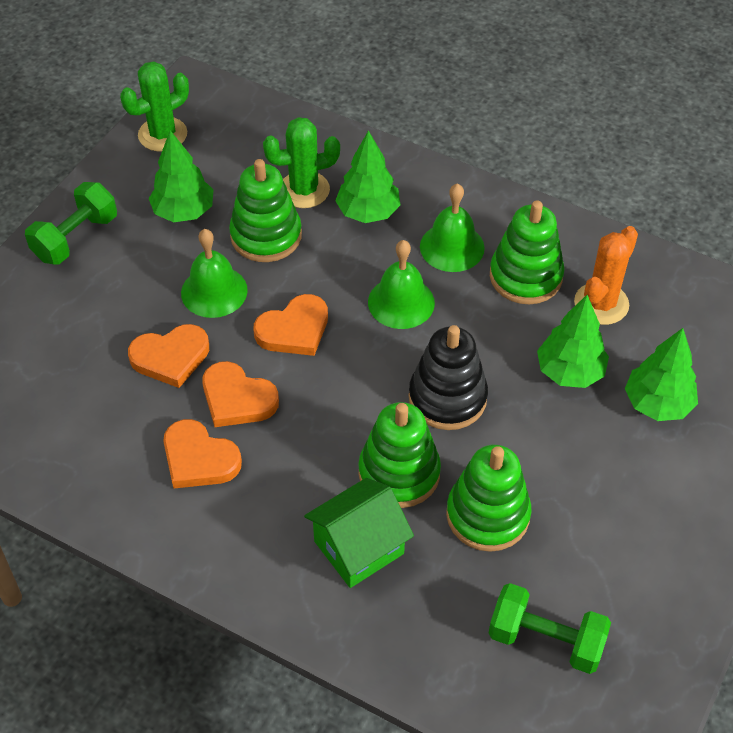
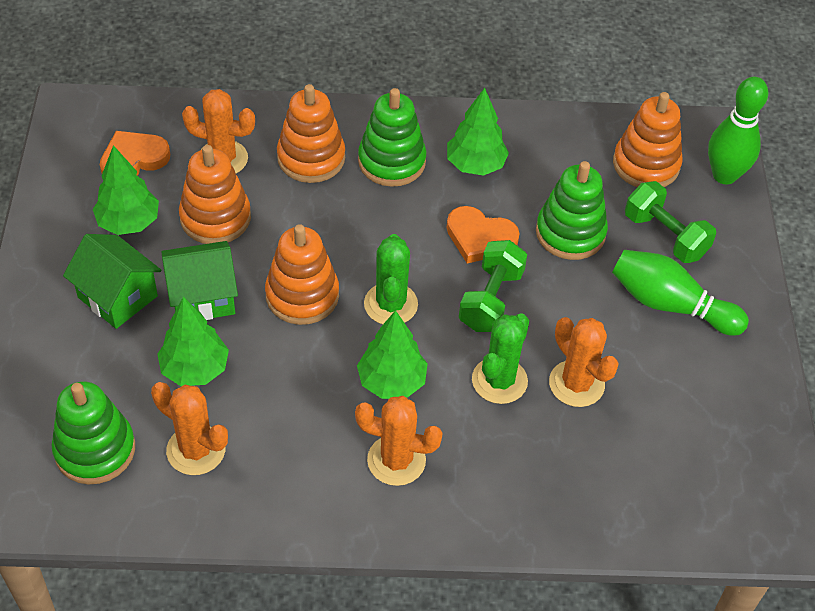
black stacking toy: [409,325,488,430] = 1 -> none = 0
green bell: [181,229,248,318] [368,240,435,329] [420,184,485,272] = 3 -> none = 0
green bowling pin: none = 0 -> [612,250,749,336] [708,77,768,184] = 2
green house: [304,478,414,588] = 1 -> [63,234,162,329] [161,241,238,320] = 2
green stacking toy: [229,159,302,262] [358,402,441,508] [446,445,532,552] [490,200,565,304] = 4 -> [52,381,135,484] [358,88,426,187] [536,161,608,260] = 3
orange cactus: [574,226,638,325] = 1 -> [151,382,228,475] [182,89,255,173] [355,396,443,486] [549,317,619,407] = 4
orange heart: [128,324,209,388] [163,419,242,489] [202,361,279,427] [253,294,328,356] = 4 -> [100,131,170,176] [447,206,520,263] = 2
orange stacking toy: none = 0 -> [179,145,251,244] [265,224,339,325] [277,84,345,183] [613,92,683,187] = 4

